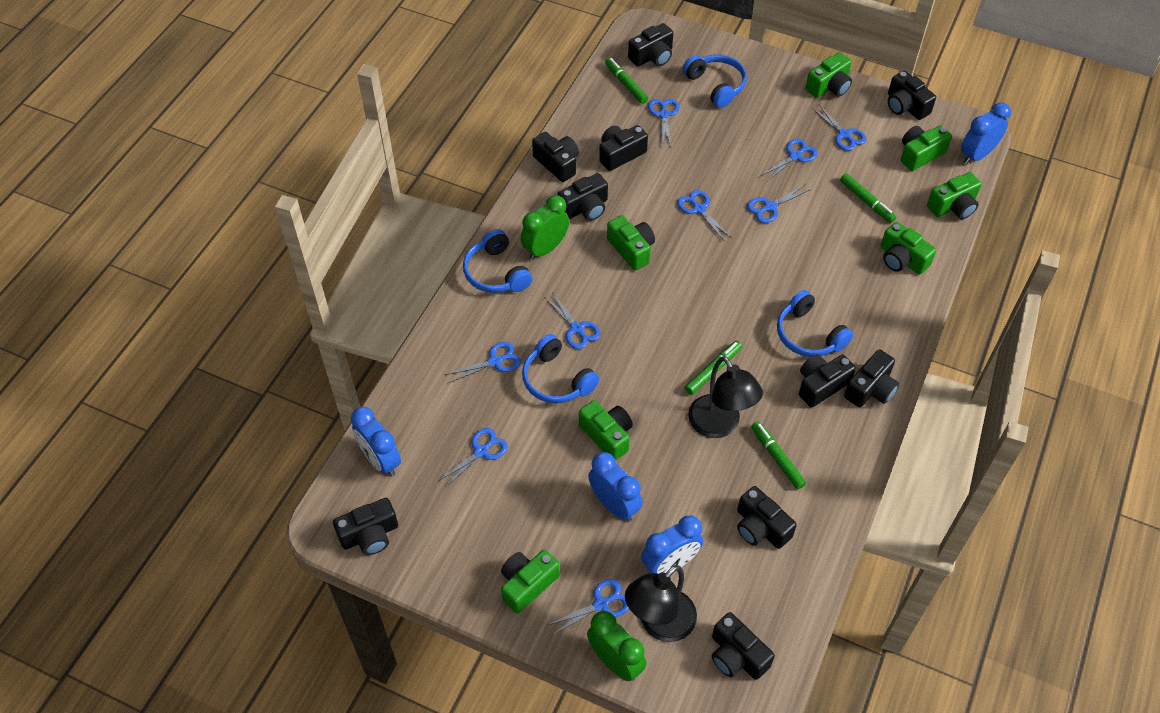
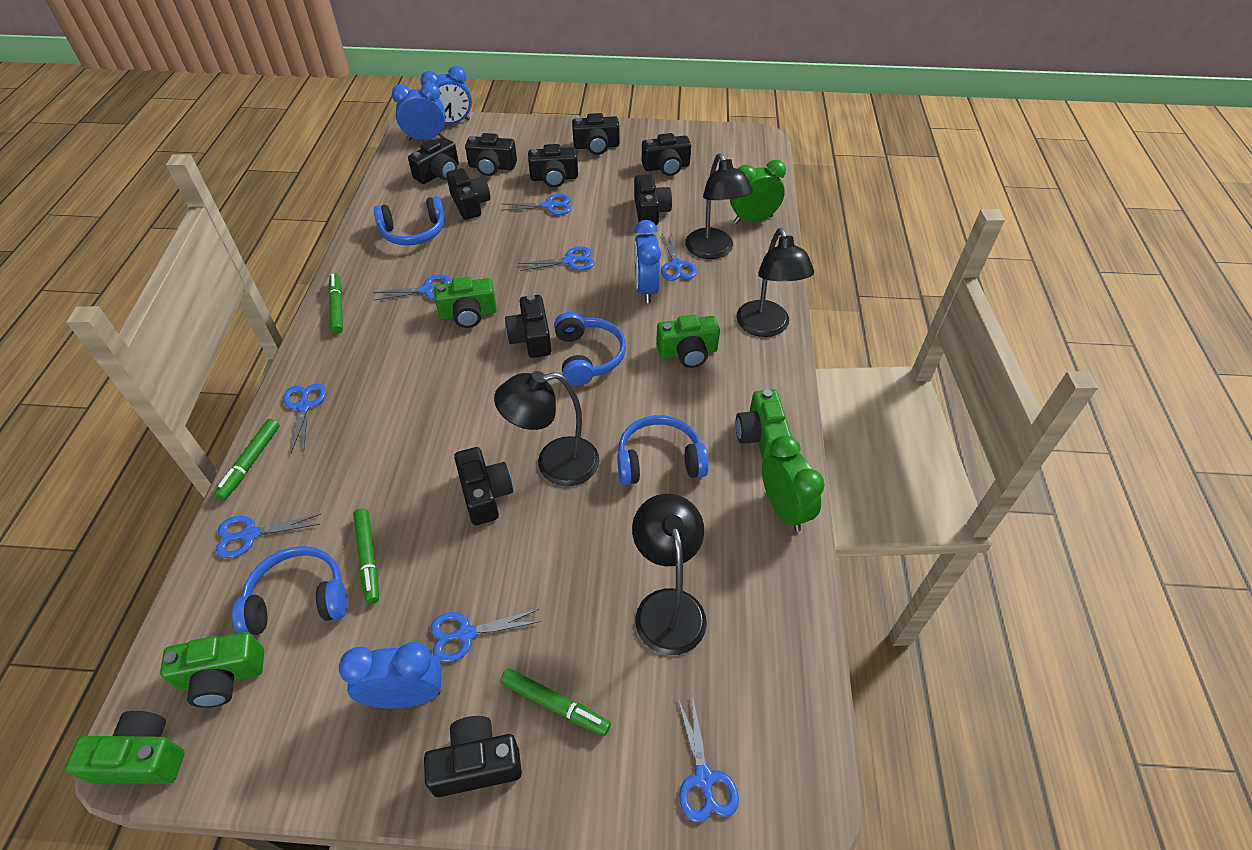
black lamp: [625,565,697,642] [688,356,763,438] = 2 -> [494,371,599,486] [632,494,707,655] [685,153,753,259] [736,228,814,337] = 4
blue scissors: [437,428,507,489] [445,342,521,383] [545,292,601,349] [548,579,629,635] [648,99,679,147] [677,190,732,241] [747,185,811,223] [761,139,817,181] [812,104,866,151] = 9 -> [216,514,321,558] [283,383,326,453] [373,275,451,301] [430,609,541,662] [501,194,571,215] [518,246,594,271] [661,232,697,281] [677,695,739,823] = 8
green camera: [501,550,560,614] [579,401,633,461] [607,215,655,270] [806,52,852,98] [881,222,936,274] [901,125,952,171] [927,172,982,219] = 7 -> [65,711,185,784] [160,632,264,708] [434,277,497,328] [656,315,720,368] [736,389,792,460] = 5

